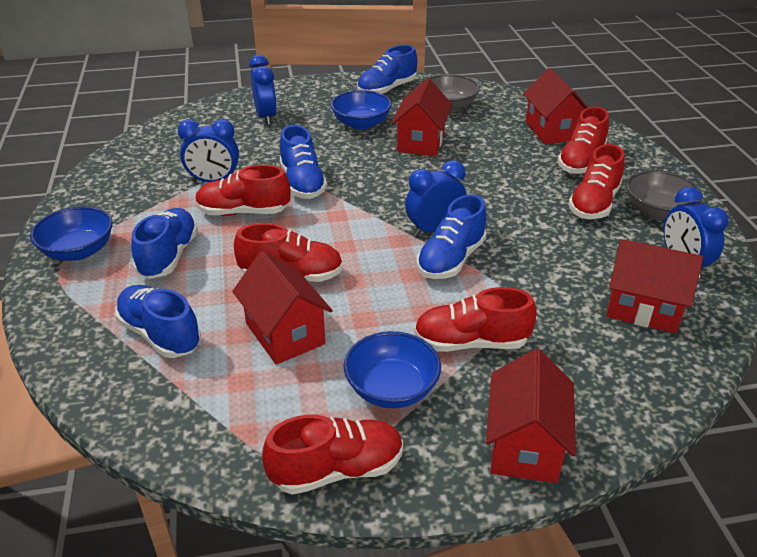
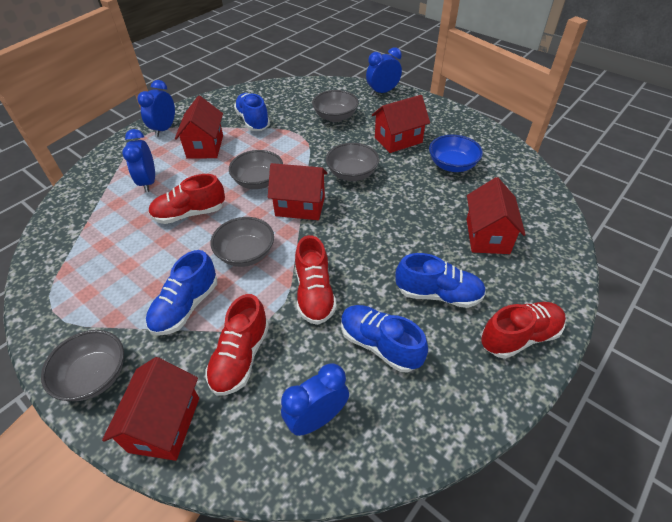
blue bowl: [30,206,112,261] [331,90,392,130] [344,331,441,408] = 3 -> [429,135,483,172] = 1
blue shoe: [115,285,201,358] [131,208,198,279] [280,125,327,199] [357,45,417,94] [417,194,487,279] = 5 -> [146,250,217,336] [234,93,270,131] [341,305,428,372] [396,253,486,308] = 4
grey bowl: [428,74,480,112] [626,170,702,220] = 2 -> [41,330,124,401] [210,217,274,267] [229,150,283,189] [312,90,359,122] [326,143,379,181] = 5
red shoe: [195,165,290,216] [234,223,343,282] [262,415,403,495] [414,287,536,352] [557,107,609,174] [568,144,625,219] = 6 -> [148,174,225,224] [205,294,269,396] [295,235,337,325] [481,302,566,359] = 4

